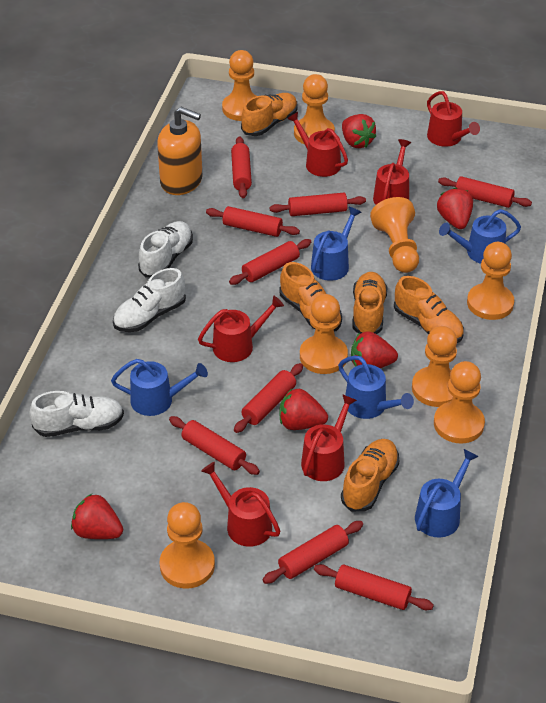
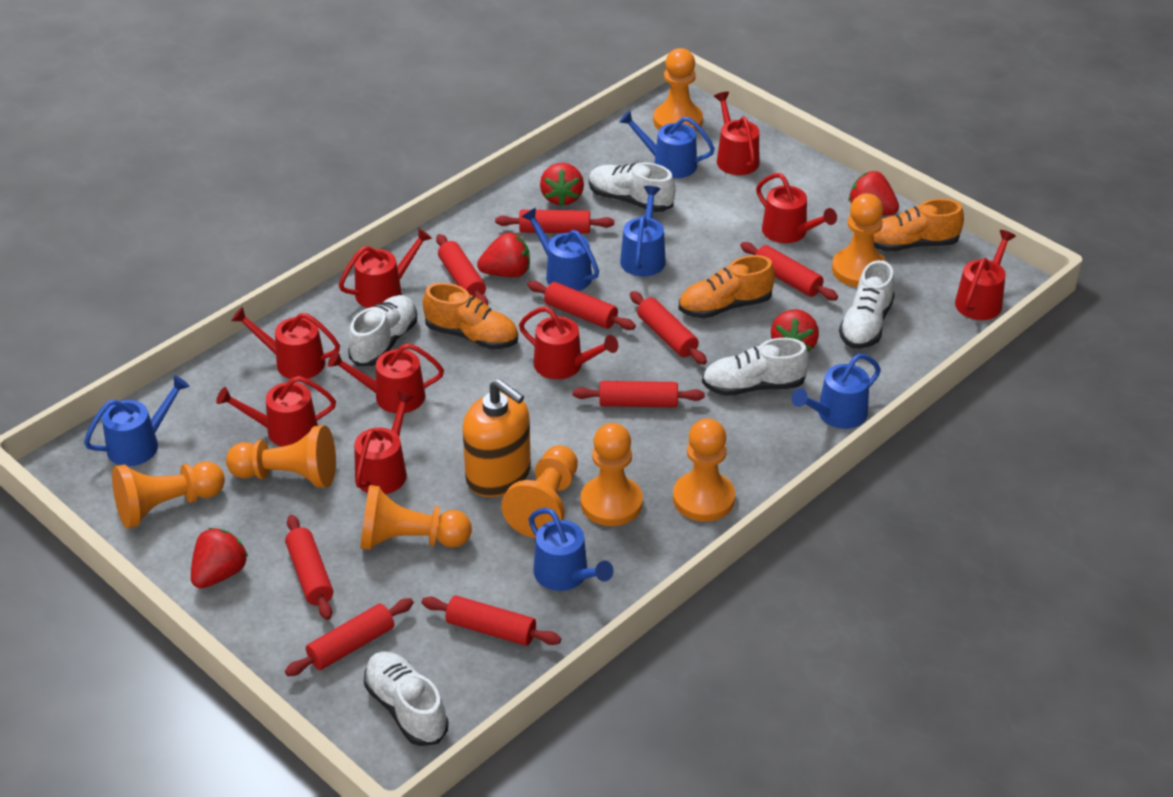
blue watering can: [111,359,208,416] [311,207,361,281] [338,356,414,419] [415,449,479,538] [439,209,521,264] = 5 -> [84,375,190,466] [522,208,599,291] [529,508,614,591] [619,111,715,178] [620,186,666,276] [791,354,881,429] = 6
orange shoe: [241,93,297,136] [279,262,342,332] [341,439,399,512] [353,272,388,334] [394,276,464,343] = 5 -> [423,283,518,349] [679,255,775,319] [874,199,964,252] = 3
red watering can: [198,296,284,362] [201,462,280,547] [287,112,348,177] [301,394,357,481] [373,139,411,205] [427,91,480,147] = 6 -> [216,376,336,447] [231,307,340,379] [328,343,444,413] [339,228,432,308] [354,391,414,494] [519,306,618,379] [714,92,759,175] [756,173,837,243] [955,230,1016,320] = 9
white shoe: [29,391,124,437] [113,268,186,332] [138,221,193,278] = 3 -> [348,295,417,366] [364,651,449,746] [589,162,676,212] [702,338,809,396] [839,260,895,349] = 5

